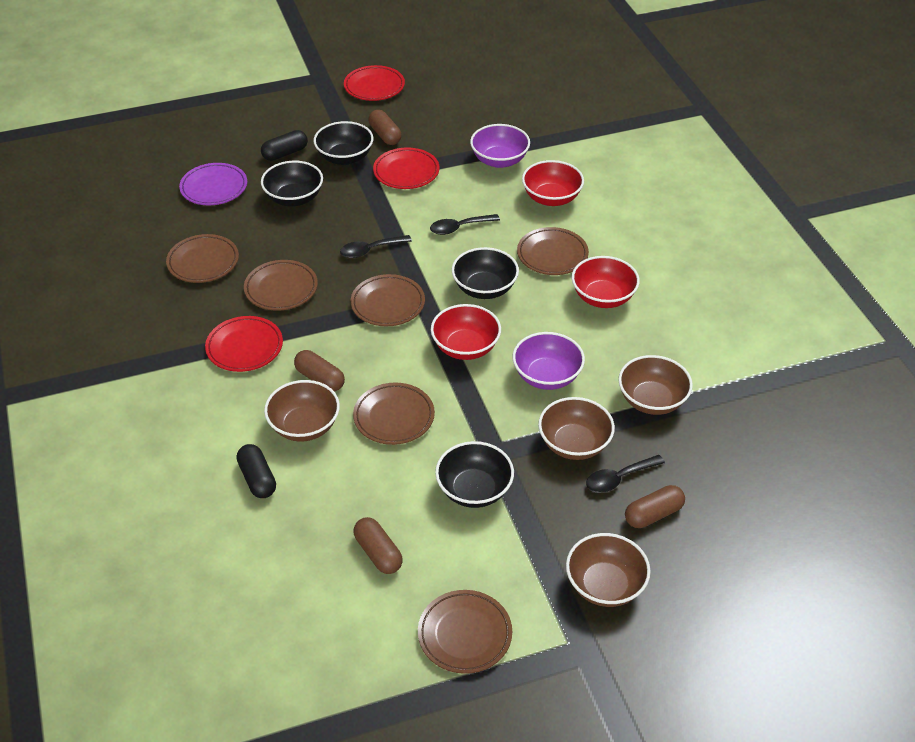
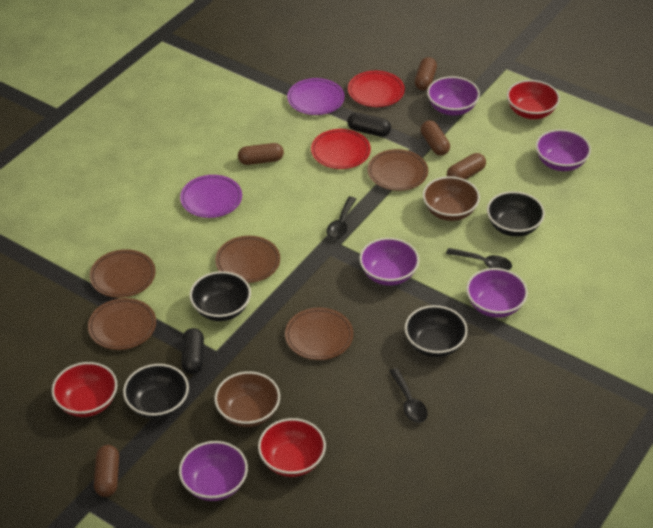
brown bowl: [264,380,340,442] [538,397,615,460] [566,533,651,607] [618,355,693,415] = 4 -> [214,371,280,427] [423,176,480,221] = 2
brown capsule: [294,350,345,391] [353,517,403,574] [368,110,401,145] [625,485,685,528] = 4 -> [94,445,119,497] [238,143,284,165] [415,57,437,90] [421,120,450,156] [447,153,486,180] = 5
brown plate: [166,234,239,283] [244,260,318,311] [351,274,425,326] [353,383,435,445] [418,590,512,674] [517,227,589,275] = 6 -> [88,298,156,350] [90,249,156,298] [215,236,280,283] [285,308,353,360] [368,149,428,191] = 5
purple bowl: [470,124,530,168] [513,332,585,390] = 2 -> [179,441,248,501] [359,238,419,286] [427,76,480,116] [466,268,528,318] [536,129,591,171] = 5
purple plate: [179,163,247,205] = 1 -> [180,175,242,218] [287,78,345,115] = 2
red plate: [205,316,283,372] [344,65,405,101] [373,148,440,189] = 3 -> [311,129,371,169] [348,71,405,107] = 2

